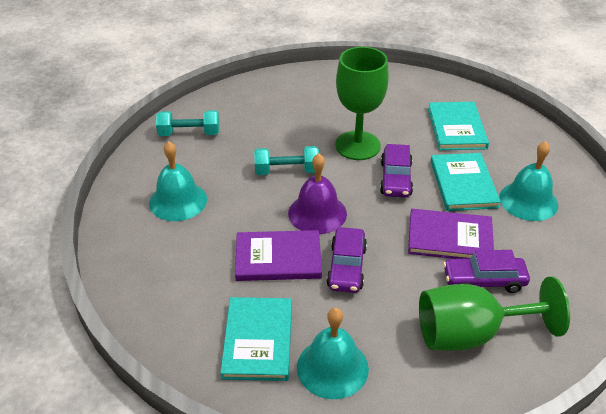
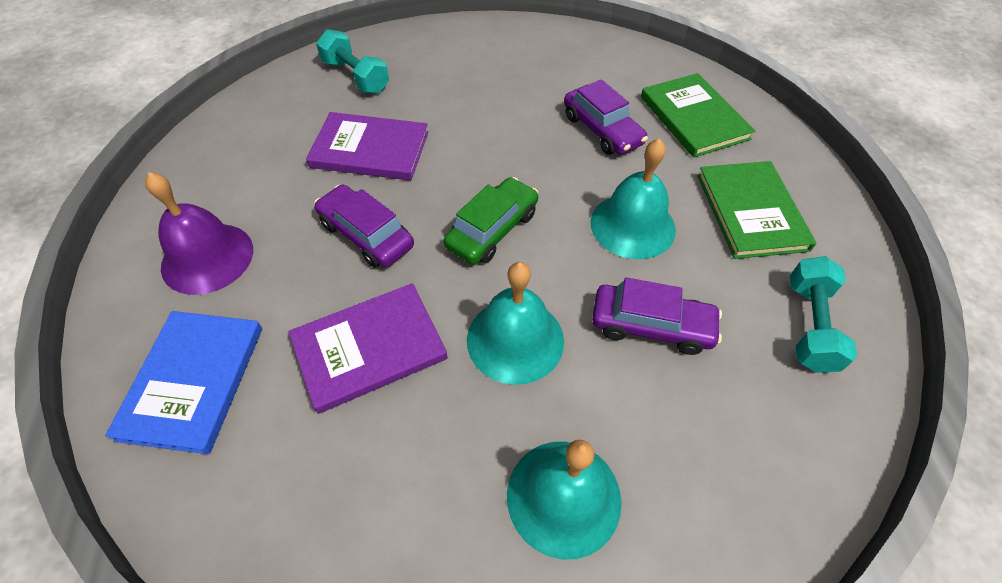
blue book: none = 0 -> [105,311,262,454] = 1
green book: none = 0 -> [641,73,755,158] [697,161,816,259] = 2
green car: none = 0 -> [444,177,538,264] = 1
green goblet: [335,47,389,160] [419,276,570,351] = 2 -> none = 0
turquoise book: [220,297,292,381] [428,102,489,150] [431,153,501,211] = 3 -> none = 0

